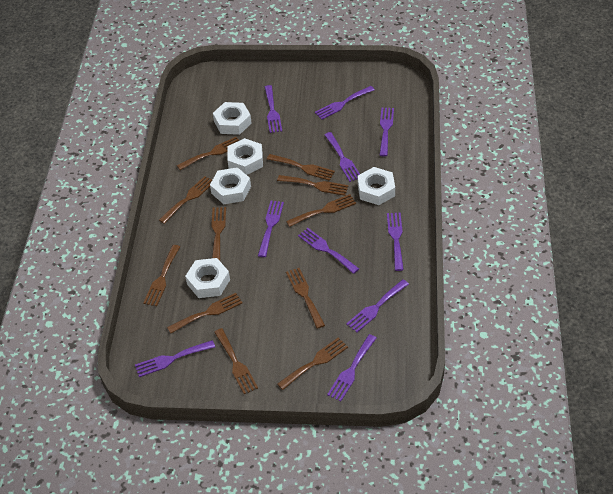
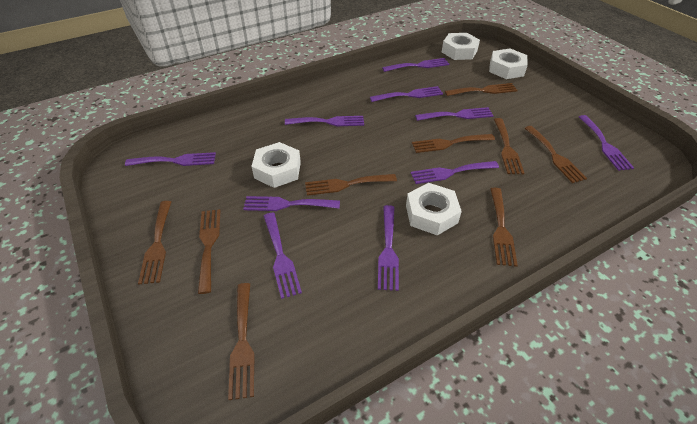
brown fork: [143,245,180,306] [159,176,212,224] [167,293,243,333] [177,137,239,170] [211,207,226,261] [214,328,258,394] [267,154,335,181] [277,175,349,196] [277,337,348,390] [286,194,356,227] [286,268,325,329] = 11 -> [138,201,171,284] [198,209,221,294] [228,283,254,400] [305,174,397,196] [412,134,495,153] [445,83,518,96] [490,188,518,267] [494,118,525,174] [525,126,587,183] = 9
white nut: [185,258,230,298] [210,167,251,204] [213,102,252,135] [227,138,263,175] [358,167,395,205] = 5 -> [251,142,301,188] [406,183,462,235] [442,33,480,60] [489,49,528,79] = 4

